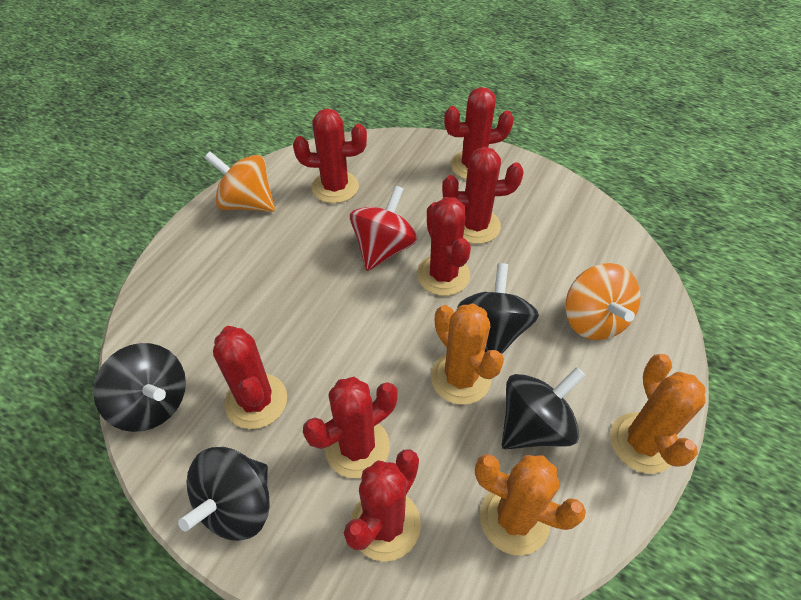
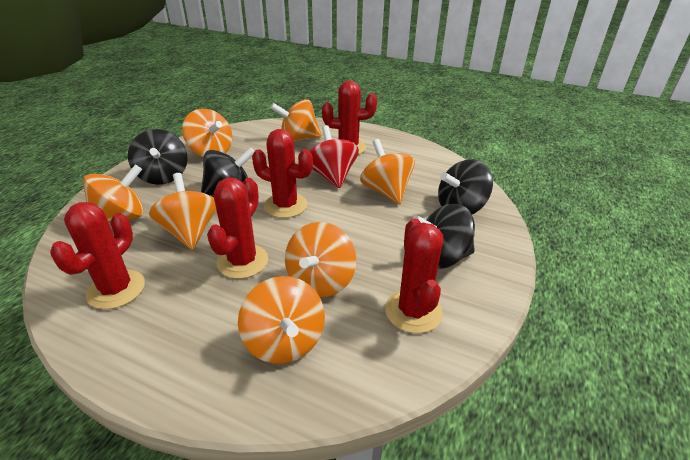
orange cactus: [431,303,504,405] [475,454,586,555] [610,354,706,474] = 3 -> none = 0
orange spinning top: [205,151,275,212] [565,263,641,340] = 2 -> [83,164,144,224] [149,173,217,250] [182,109,232,157] [238,276,325,364] [271,99,322,142] [285,222,356,297] [360,139,415,204] = 7
red cactus: [213,326,287,429] [293,108,367,203] [303,377,397,478] [344,449,421,562] [417,197,471,296] [442,147,524,244] [444,87,514,180] = 7 -> [50,202,145,309] [207,178,268,279] [252,129,313,218] [322,81,377,155] [385,218,443,333] = 5

